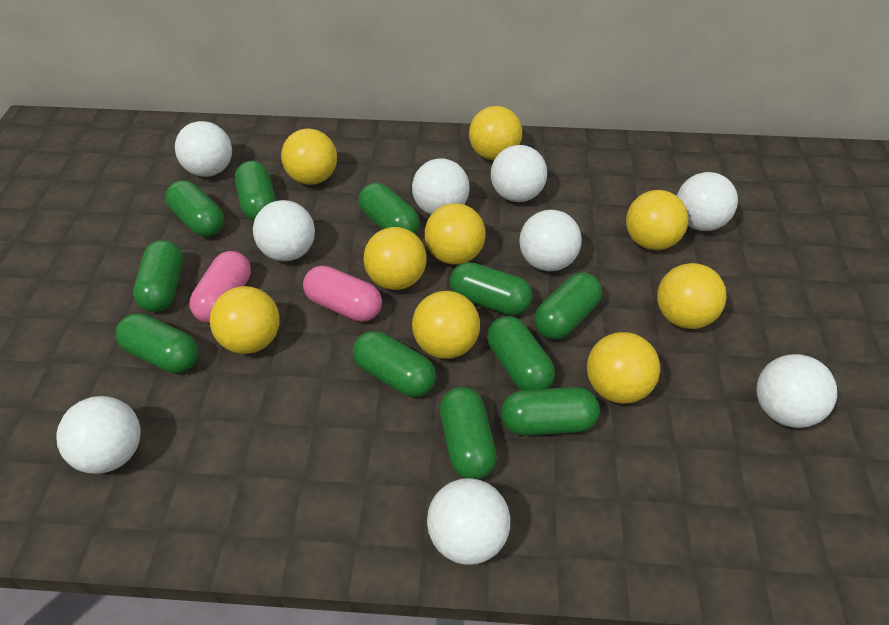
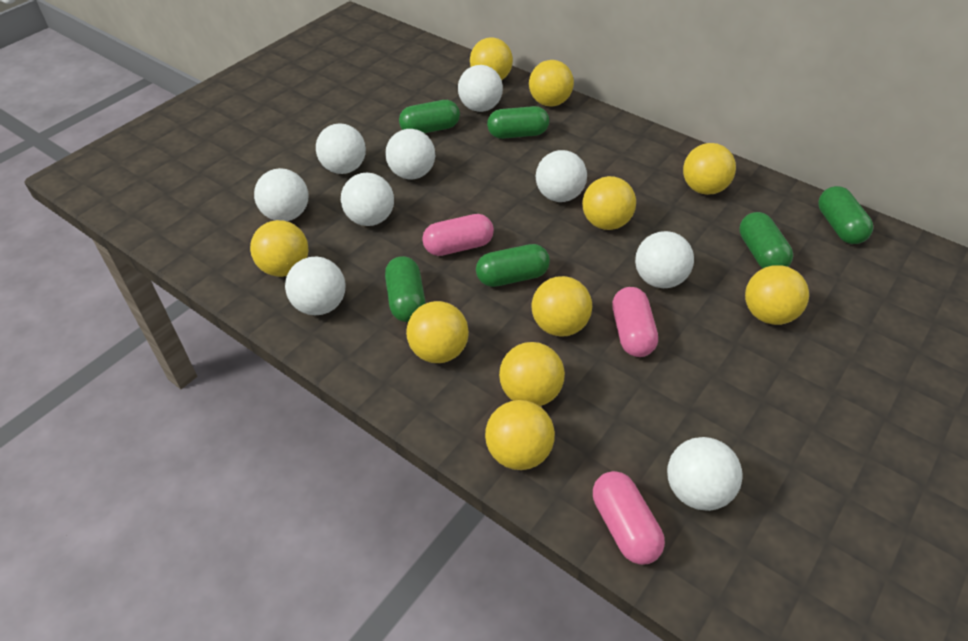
green capsule: [116,313,199,373] [133,240,183,312] [166,181,224,237] [235,161,276,221] [353,331,436,397] [358,183,420,234] [440,387,497,479] [450,262,533,315] [487,316,555,391] [501,387,600,436] [534,272,602,340] = 11 -> [385,256,426,322] [399,100,460,133] [476,244,550,287] [487,106,549,139] [739,212,793,268] [818,186,873,244] = 6
pink capsule: [189,251,251,323] [303,266,382,322] = 2 -> [422,214,494,256] [593,471,665,565] [612,287,658,357] = 3
yellow ball: [209,286,280,354] [281,128,337,185] [363,227,427,290] [412,291,480,359] [425,203,486,265] [469,106,522,160] [587,332,660,404] [626,190,689,250] [657,263,727,329] = 9 -> [250,220,309,277] [406,301,469,363] [470,38,513,80] [485,400,555,470] [499,342,565,406] [529,60,574,106] [532,276,592,337] [582,176,636,230] [683,143,736,195] [745,265,809,325] = 10

